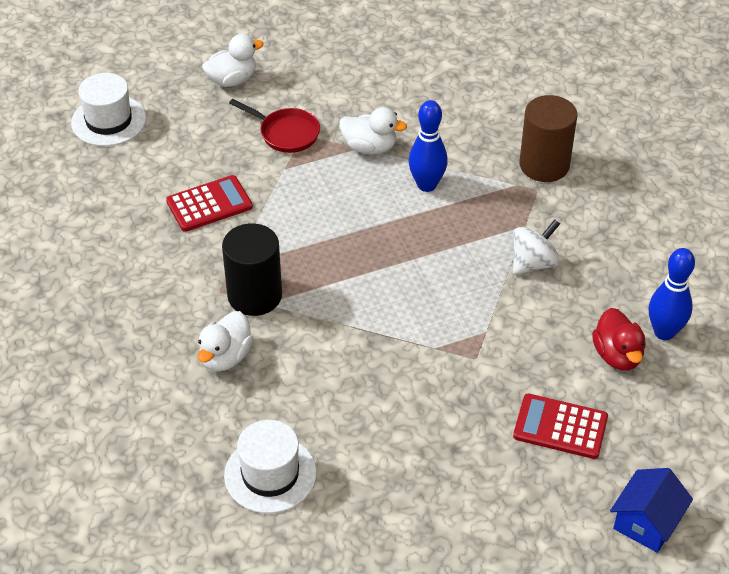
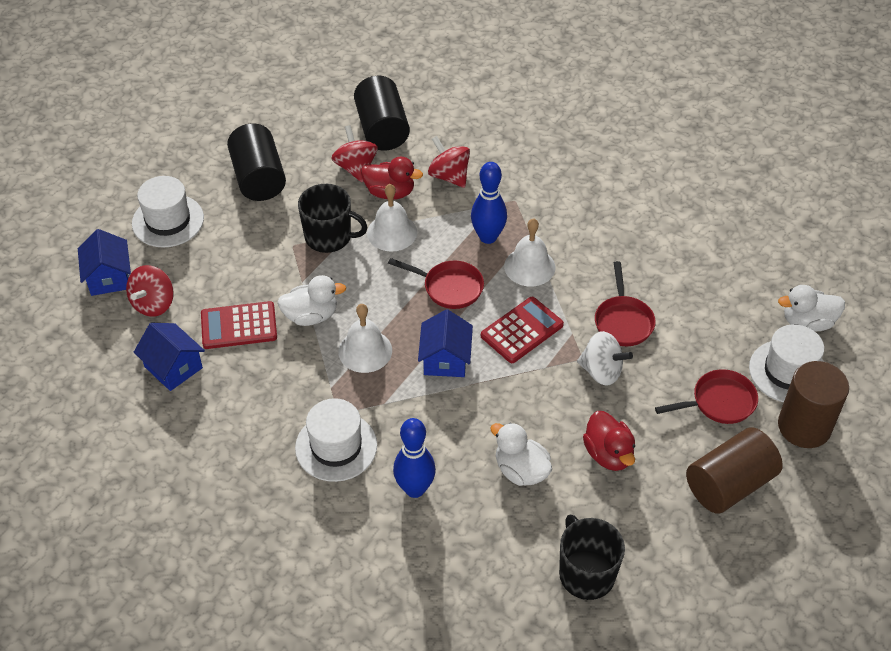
black cylinder: [222,223,282,316] = 1 -> [227,123,286,201] [354,76,410,150] = 2
black mug: none = 0 -> [298,184,367,253] [559,515,625,600] = 2
blue house: [610,468,693,553] = 1 -> [78,229,131,296] [134,323,205,391] [418,309,473,377] = 3
brown cylinder: [519,95,577,182] = 1 -> [686,427,783,514] [778,361,849,448] = 2
red duck: [592,308,646,370] = 1 -> [361,157,423,200] [583,411,635,471] = 2
red pan: [229,99,320,153] = 1 -> [388,258,484,309] [595,261,656,346] [655,369,758,424] = 3
red spinning top: none = 0 -> [126,265,174,317] [332,125,378,182] [428,136,470,188] = 3
white bell: none = 0 -> [338,304,392,373] [367,184,417,252] [504,218,555,287] = 3
white hat: [71,73,146,146] [224,420,317,513] = 2 -> [132,176,204,247] [295,398,377,482] [749,324,824,402] = 3

